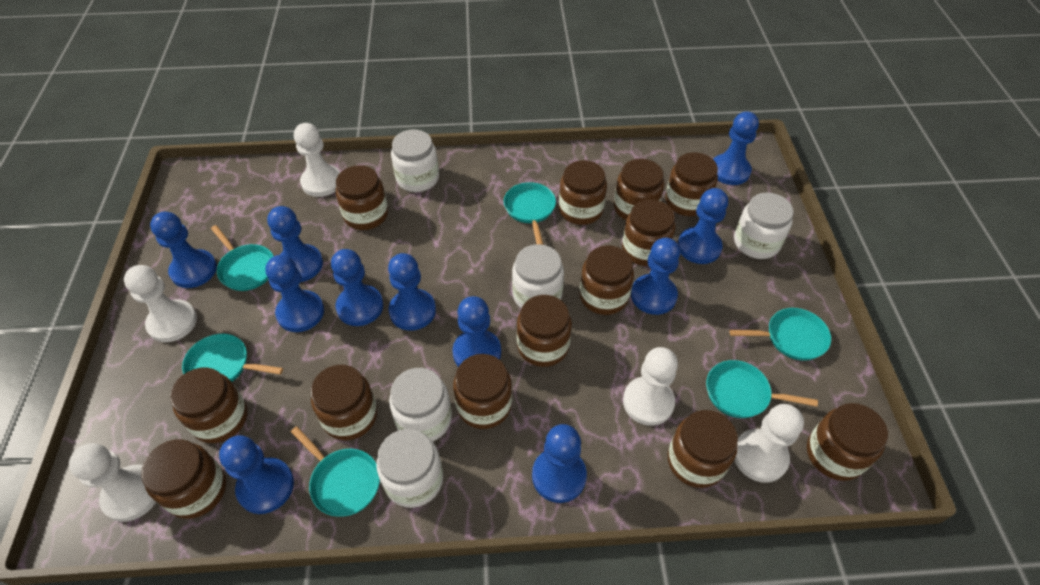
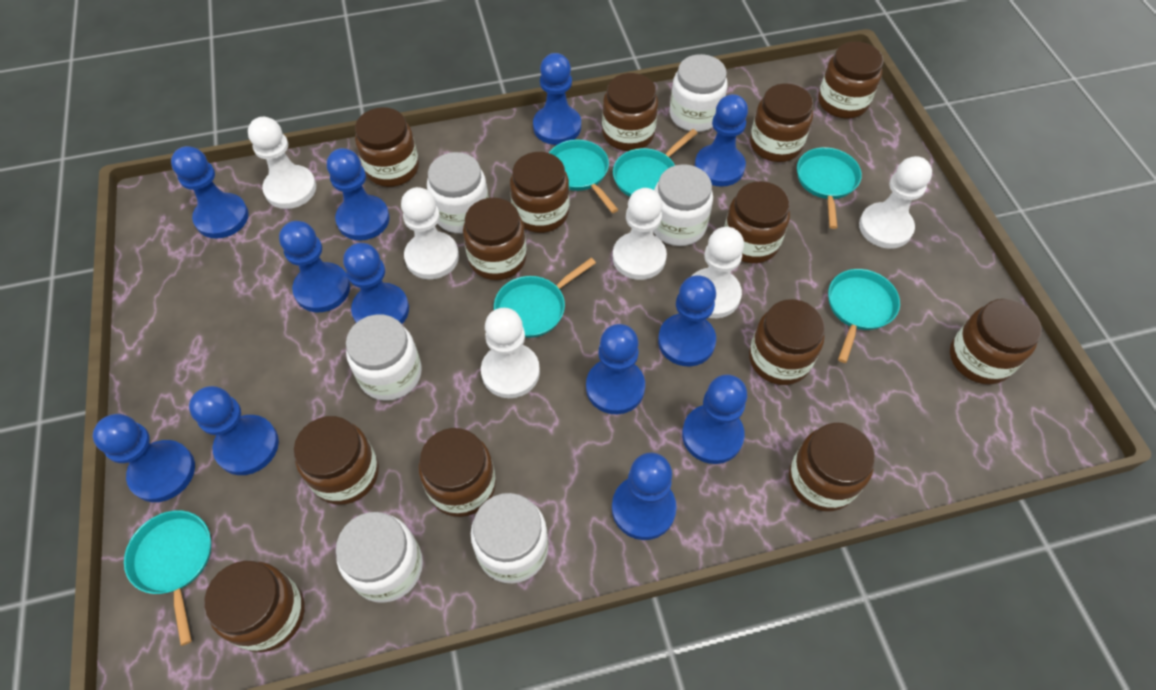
blue pawn: [150,212,217,288] [219,435,294,514] [265,255,324,332] [267,206,323,282] [331,249,383,326] [388,253,436,331] [453,296,501,367] [532,424,587,503] [631,238,680,315] [678,188,728,264] [713,111,759,185] = 11 -> [93,414,195,502] [171,146,249,239] [189,386,279,475] [279,221,350,312] [327,148,390,240] [343,243,409,324] [533,53,581,145] [586,324,645,414] [612,453,677,540] [658,275,716,366] [682,374,747,464] [695,94,748,187] = 12
white jar: [376,429,443,508] [389,368,452,441] [391,130,439,192] [512,244,564,309] [734,193,794,259] = 5 -> [336,512,423,603] [346,315,422,401] [427,152,489,233] [471,493,548,583] [653,164,713,246] [670,54,727,132] = 6
white pawn: [69,443,156,522] [124,265,197,342] [294,123,340,197] [623,347,678,426] [734,404,804,483] = 5 -> [248,117,316,209] [401,187,459,279] [481,308,540,398] [613,188,667,280] [692,227,744,318] [859,156,932,249] = 6

